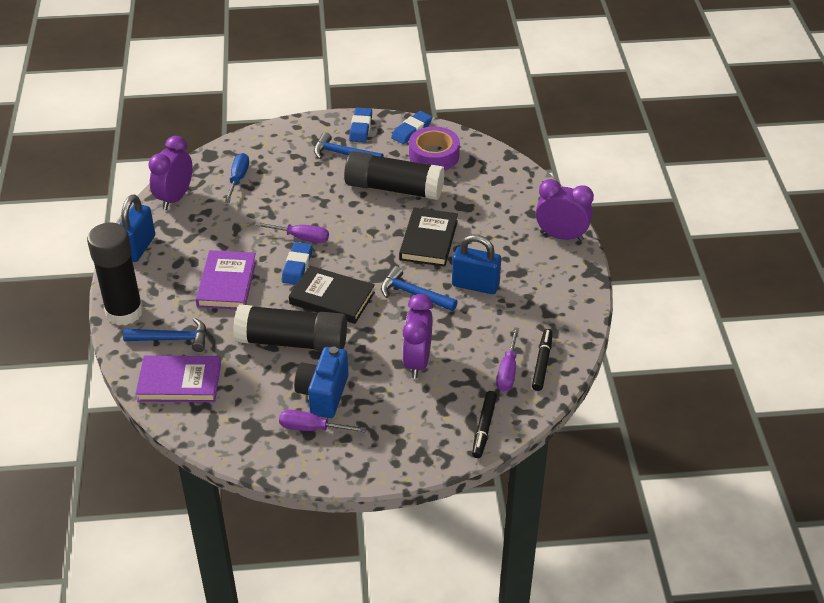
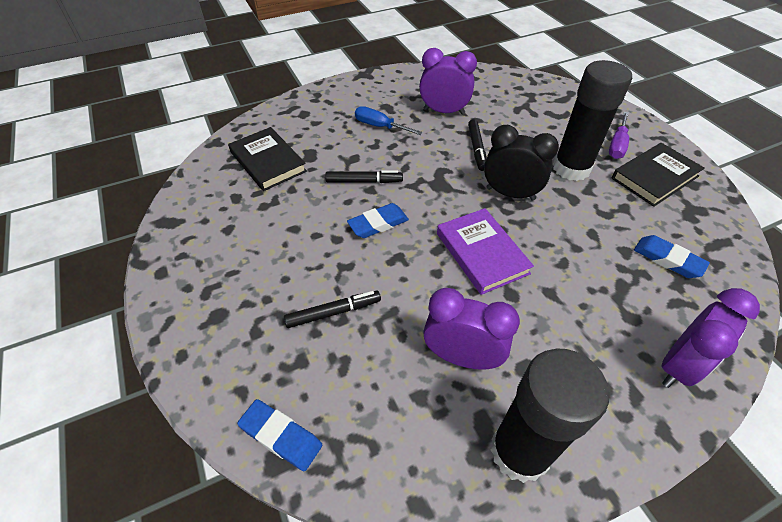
black clock: none = 0 -> [484,125,559,201] = 1
black glue stick: [87,223,143,326] [233,304,347,351] [344,151,445,200] = 3 -> [491,349,609,483] [553,60,632,181] = 2
black marker: [472,391,497,458] [532,329,553,391] = 2 -> [284,291,381,328] [325,170,403,183] [468,119,486,171] = 3
blue camera: [294,347,349,418] = 1 -> none = 0
blue hammer: [123,318,206,352] [314,132,384,159] [381,266,458,311] = 3 -> none = 0
blue padlock: [120,194,155,262] [452,235,501,294] = 2 -> none = 0
purple book: [135,355,221,402] [196,250,257,310] = 2 -> [437,208,534,295] = 1
purple screwdriver: [255,222,329,243] [279,410,366,433] [496,327,519,392] = 3 -> [609,112,629,159] = 1
purple tape: [409,126,460,171] = 1 -> none = 0

